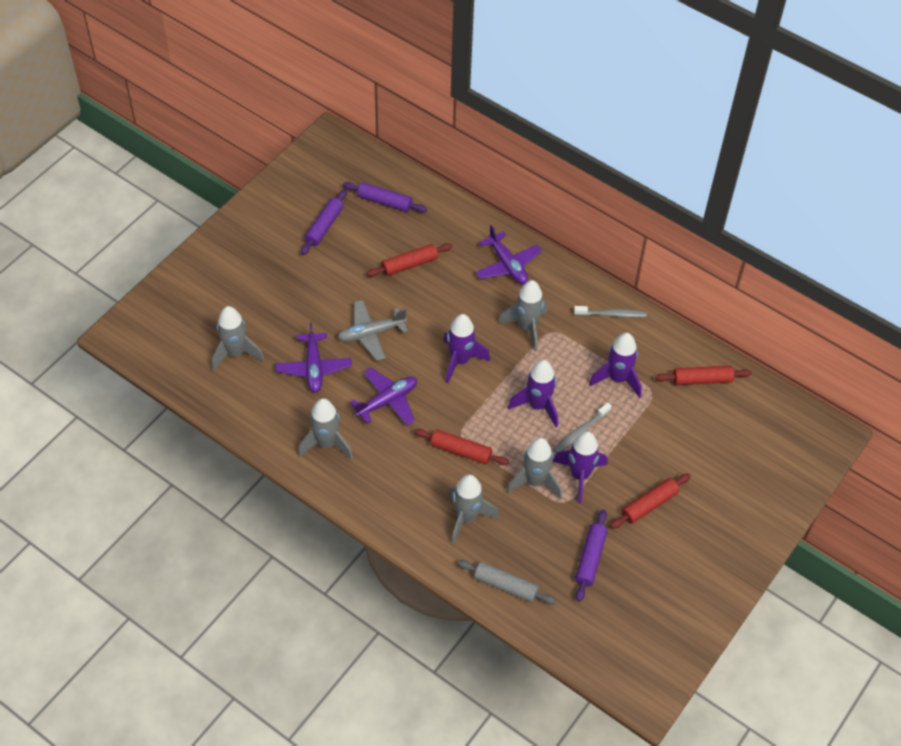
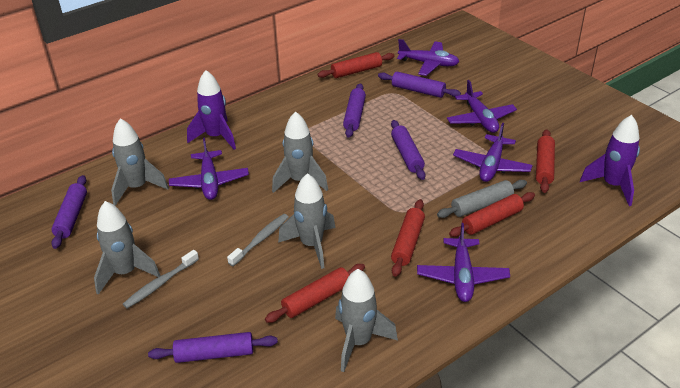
grey plane: [338,300,408,361] = 1 -> none = 0
purple plane: [275,322,352,393] [350,368,417,425] [476,225,542,284] = 3 -> [169,138,249,200] [397,39,460,76] [417,223,510,302] [447,80,517,133] [453,123,533,182] = 5
purple rocket: [443,314,490,383] [508,360,558,427] [553,431,608,503] [589,333,642,398] = 4 -> [187,70,236,150] [580,115,640,206] = 2
purple rolling pin: [301,189,347,255] [343,182,427,213] [575,510,608,601] = 3 -> [51,175,87,249] [148,332,278,363] [343,83,366,138] [378,72,461,98] [391,120,426,180] = 5
red rolling pin: [367,243,453,277] [414,429,509,465] [610,474,690,529] [655,366,752,385] = 4 -> [265,264,365,323] [317,52,395,78] [391,199,425,277] [449,192,535,237] [536,129,555,193] = 5

